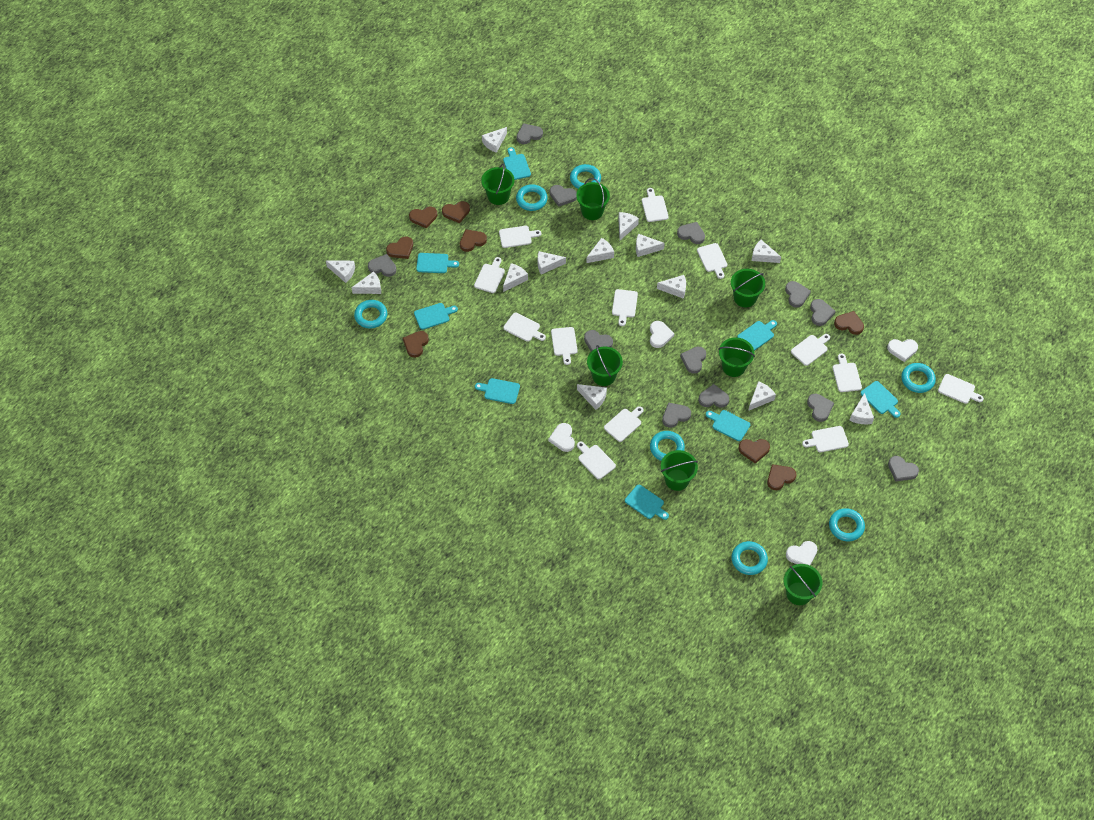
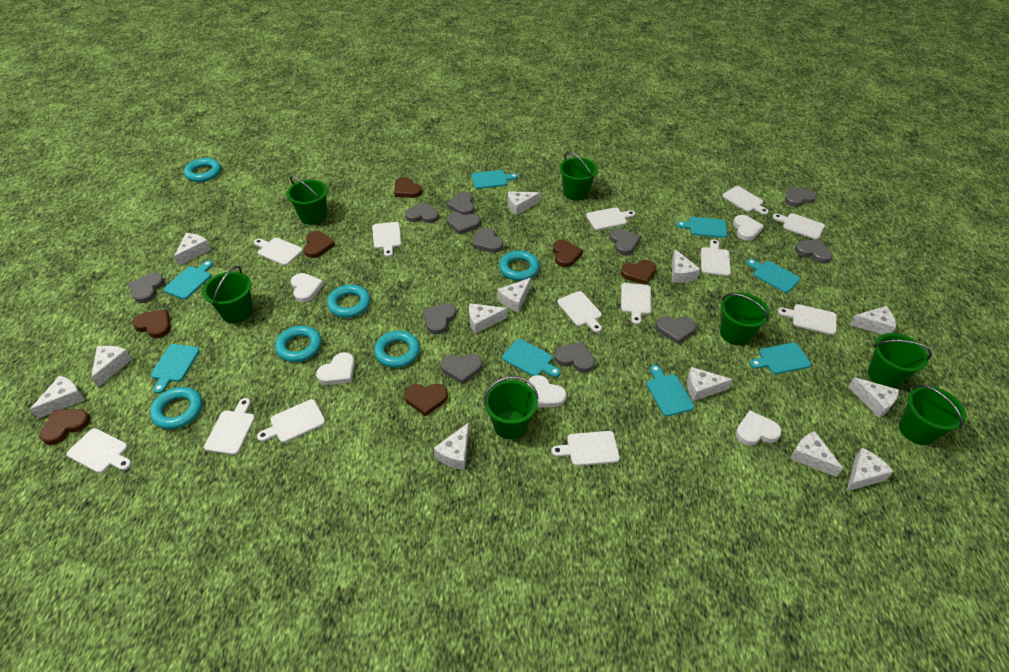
brown heart: [386,237,413,259] [403,331,429,358] [409,207,437,228] [442,201,470,223] [460,229,487,252] [738,439,770,464] [767,464,797,490] [834,311,864,335] = 8 -> [39,409,90,445] [132,309,171,338] [304,231,335,258] [394,177,422,198] [404,384,448,416] [553,240,583,267] [621,260,656,285] = 7
turquoise ring: [354,300,387,329] [516,184,548,211] [570,164,601,189] [650,431,685,461] [731,541,768,575] [829,508,865,541] [901,363,936,393] = 7 -> [150,387,202,429] [184,158,221,182] [275,326,322,362] [327,285,370,318] [374,331,420,368] [499,250,540,281] = 6
white heart: [548,423,575,452] [650,321,674,348] [786,541,818,565] [887,339,918,362] = 4 -> [291,273,324,303] [316,352,355,385] [527,375,567,408] [733,215,764,241] [736,411,782,445] = 5

